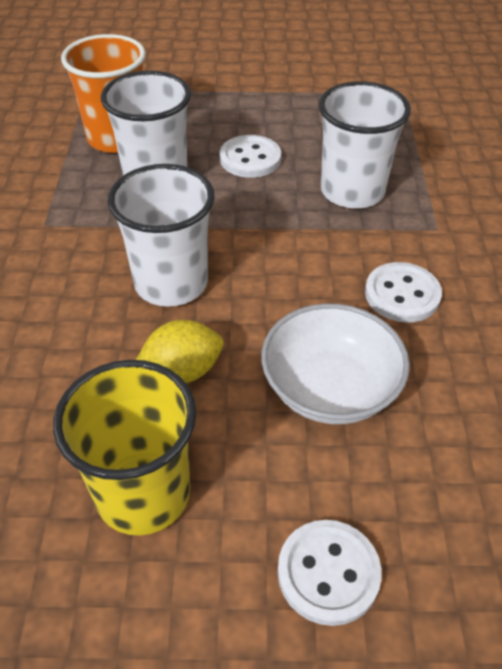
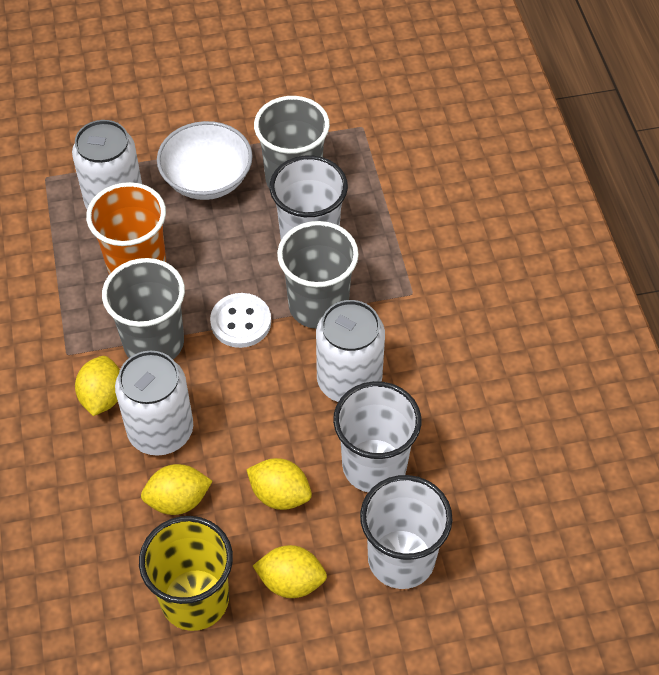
grey cup: none = 0 -> [102,258,185,359] [254,96,330,189] [277,221,359,329] = 3
white button: [220,135,281,178] [278,520,382,626] [365,262,442,322] = 3 -> [210,293,271,348] = 1
white can: none = 0 -> [72,120,142,209] [115,351,193,456] [316,300,385,402] = 3
yellow lemon: [136,320,224,383] = 1 -> [75,356,120,416] [141,464,212,515] [246,458,312,510] [253,545,327,598] = 4

